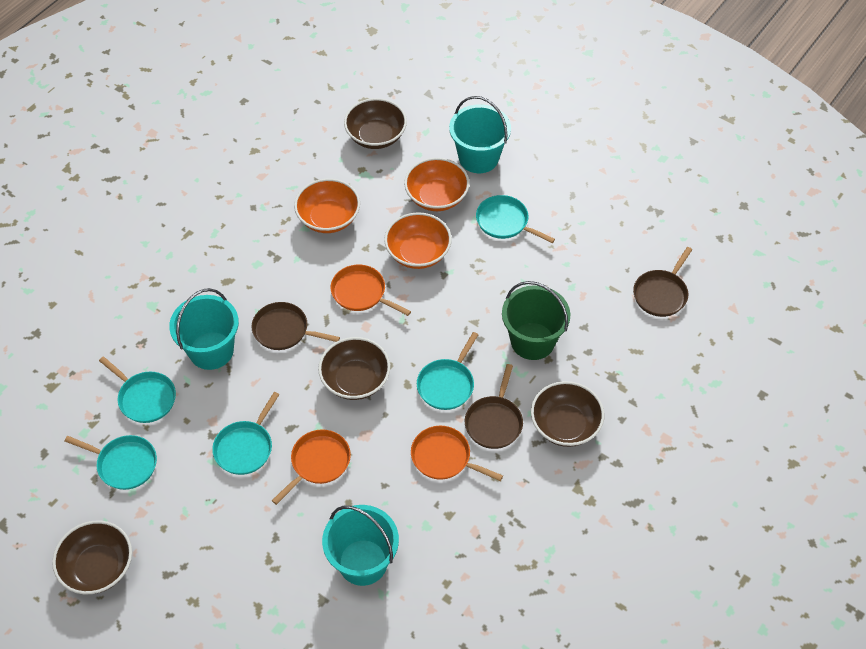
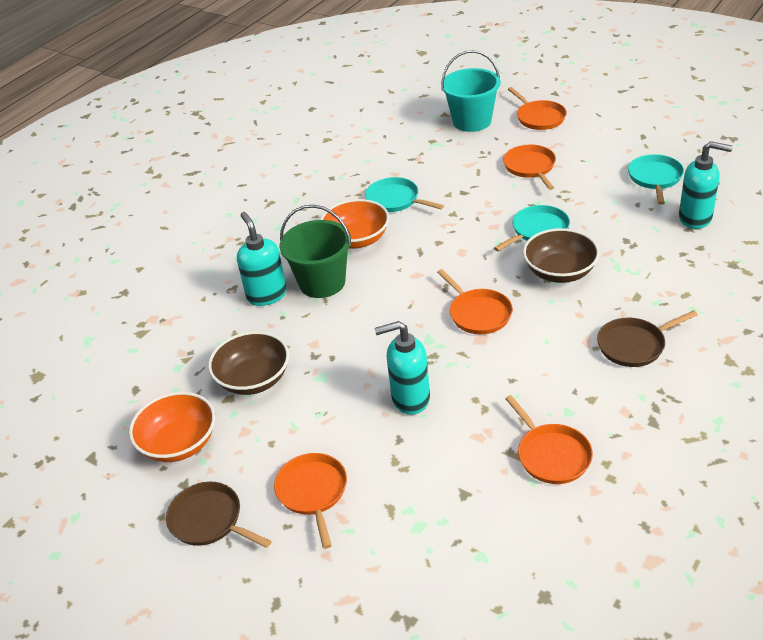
brown bowl: [52,521,132,594] [318,337,390,400] [344,98,407,149] [531,381,604,447] = 4 -> [208,331,289,395] [523,228,600,283] = 2
brown pan: [252,302,340,350] [465,364,523,449] [633,247,692,317] = 3 -> [166,482,272,548] [597,310,698,367] = 2
orange bowl: [294,179,360,233] [384,212,452,269] [404,158,469,211] = 3 -> [129,392,215,462] [320,199,389,249] = 2
orange pan: [272,429,351,505] [331,265,411,316] [411,426,503,481] = 3 -> [274,453,347,549] [437,269,513,334] [503,145,556,190] [505,395,593,484] [508,87,567,130] = 5
turquoise bucket: [169,288,239,370] [322,505,399,586] [449,96,511,173] = 3 -> [441,50,501,132] = 1
turquoise pan: [64,435,157,490] [99,356,176,423] [212,392,280,475] [417,332,478,410] [476,195,555,243] = 5 -> [365,177,444,212] [494,205,570,251] [628,154,684,205] = 3
turquoise soap dispenser: none = 0 -> [237,212,287,306] [375,321,430,415] [679,141,732,229] = 3

